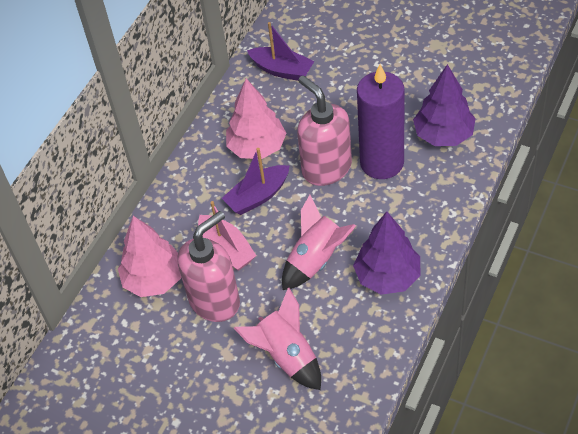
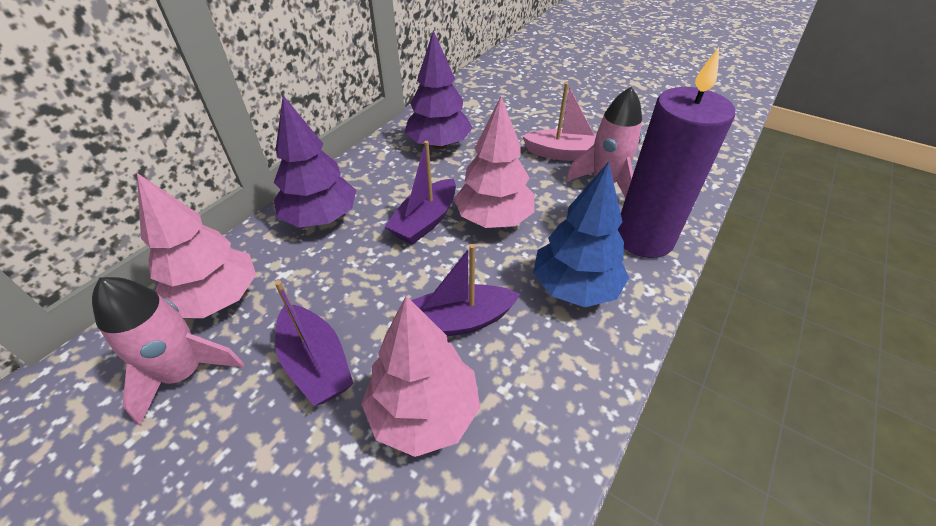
blue tree: none = 0 -> [533,162,629,307] = 1
pink soap dispenser: [177,211,240,322] [297,76,352,186] = 2 -> none = 0
pink tree: [118,216,181,297] [226,79,286,159] = 2 -> [137,173,256,318] [361,296,480,457] [454,97,534,228] = 3
purple boat: [222,148,289,215] [247,22,314,81] = 2 -> [275,280,353,406] [384,141,456,245] [411,244,520,336] = 3

